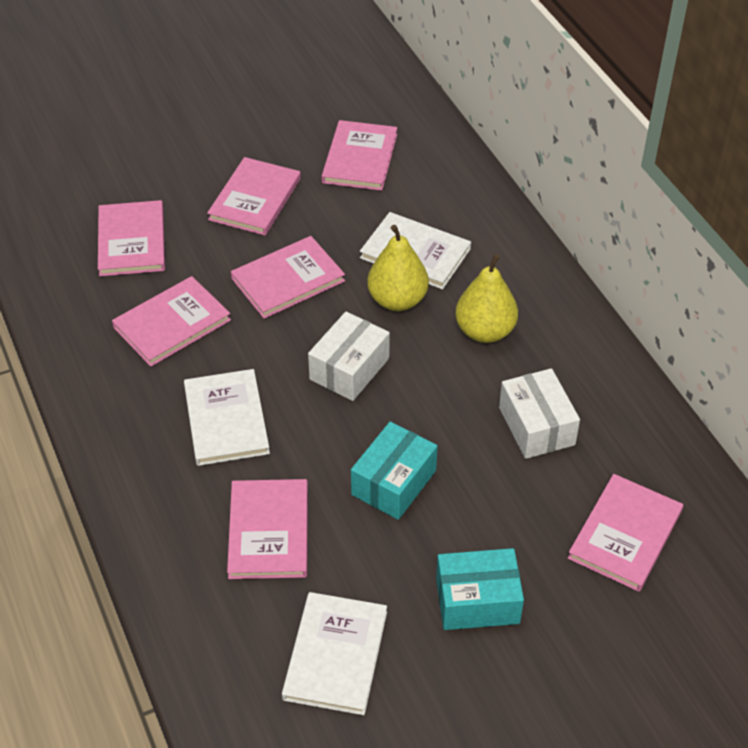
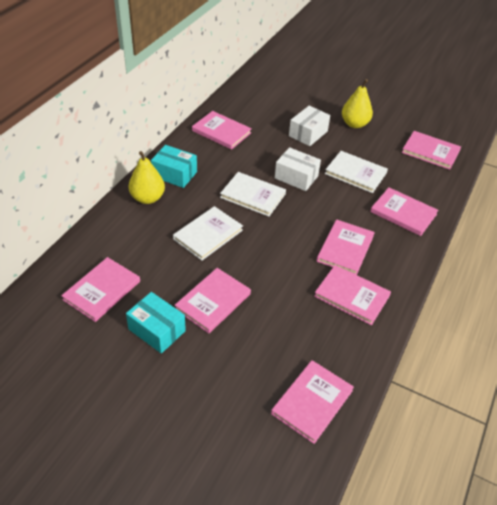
pink book: [98,200,165,276] [112,276,231,367] [207,157,301,236] [227,479,308,579] [231,236,345,319] [322,120,397,191] [568,474,683,592] = 7 -> [61,257,140,322] [175,268,251,333] [192,111,252,150] [271,360,354,444] [314,265,391,325] [316,220,375,275] [370,187,438,236] [402,131,461,170] = 8

